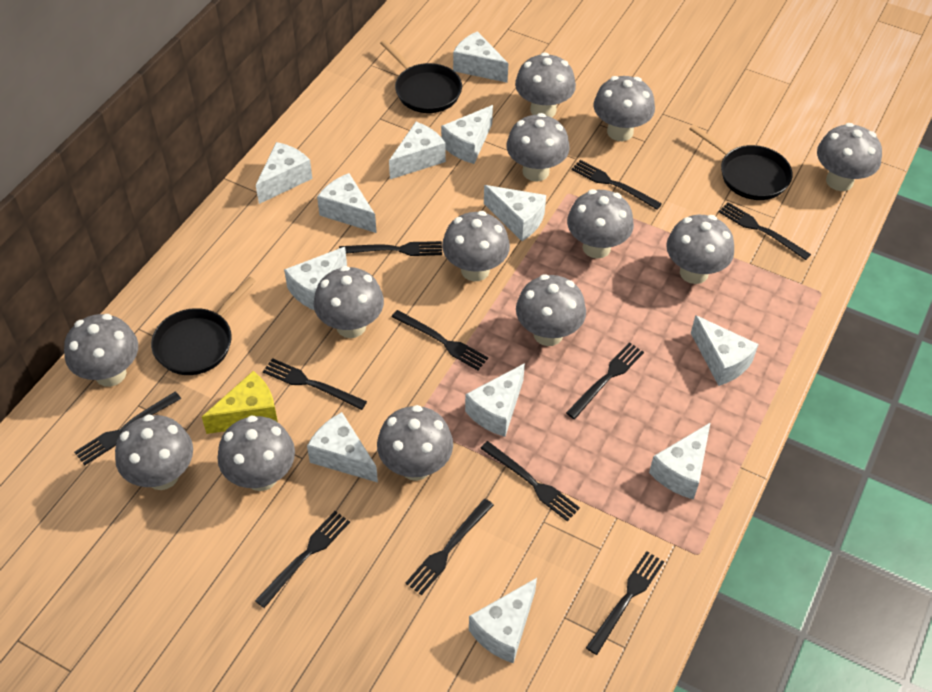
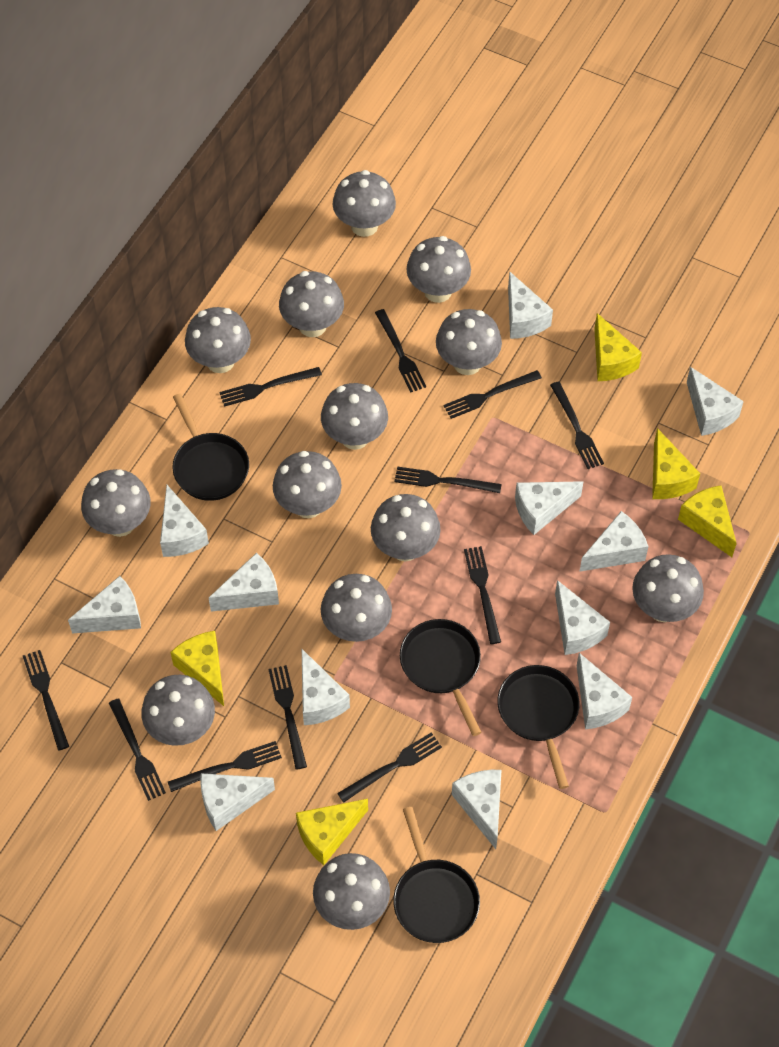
black pan: [151,276,256,375] [380,40,462,113] [689,125,792,200] = 3 -> [172,393,249,501] [393,807,480,943] [400,619,482,736] [497,665,579,789] = 4
yellow cheese: [202,371,278,434] = 1 -> [171,631,224,706] [296,799,368,865] [594,313,642,381] [652,428,700,499] [678,485,737,557] = 5

